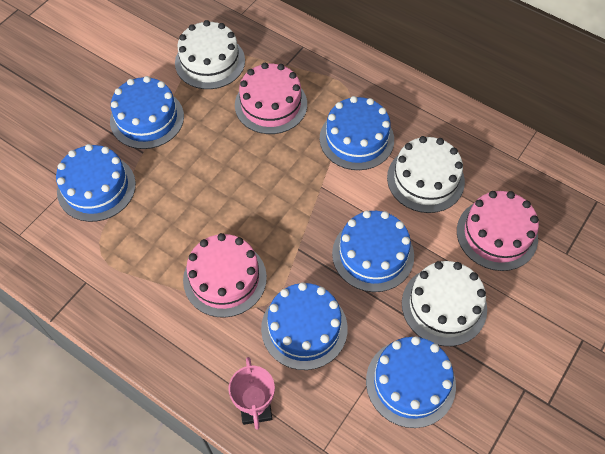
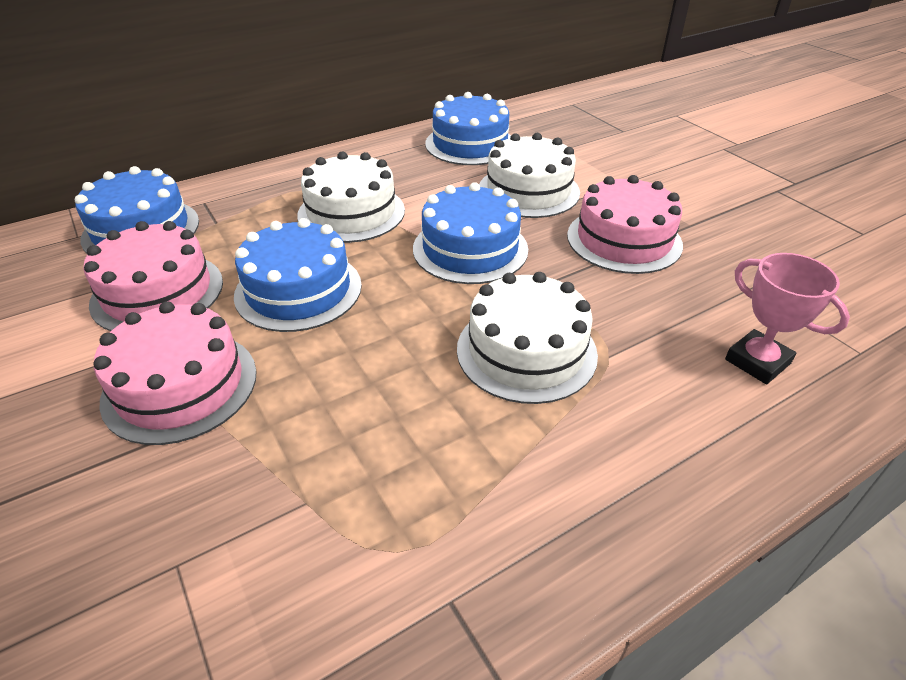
blue cake: [56,144,136,222] [110,76,184,149] [261,282,348,370] [320,96,394,170] [332,211,414,292] [366,336,456,428] = 6 -> [75,166,199,254] [234,218,362,332] [413,182,528,284] [425,92,511,165] = 4

